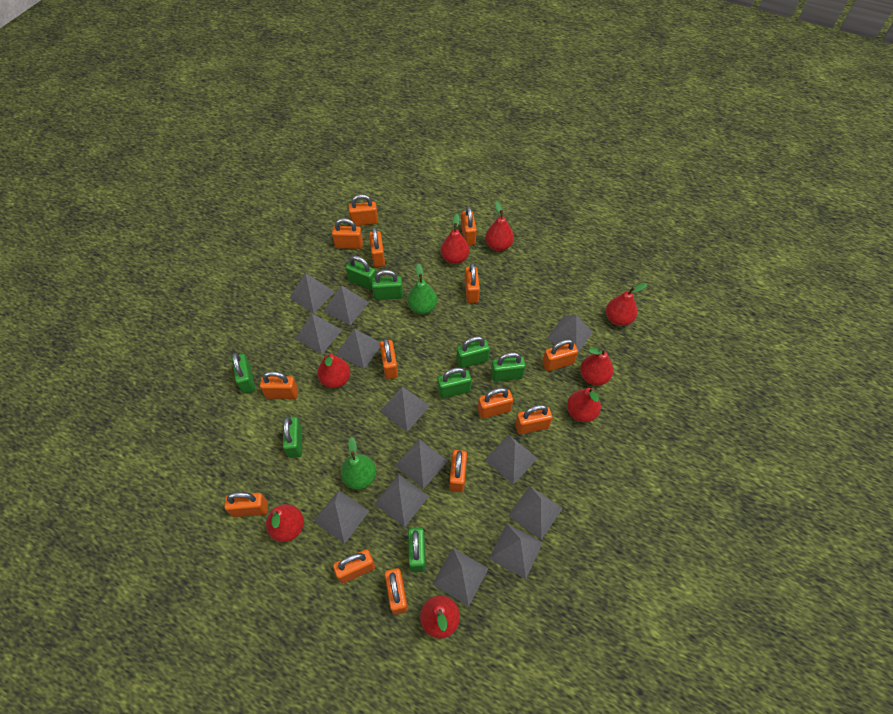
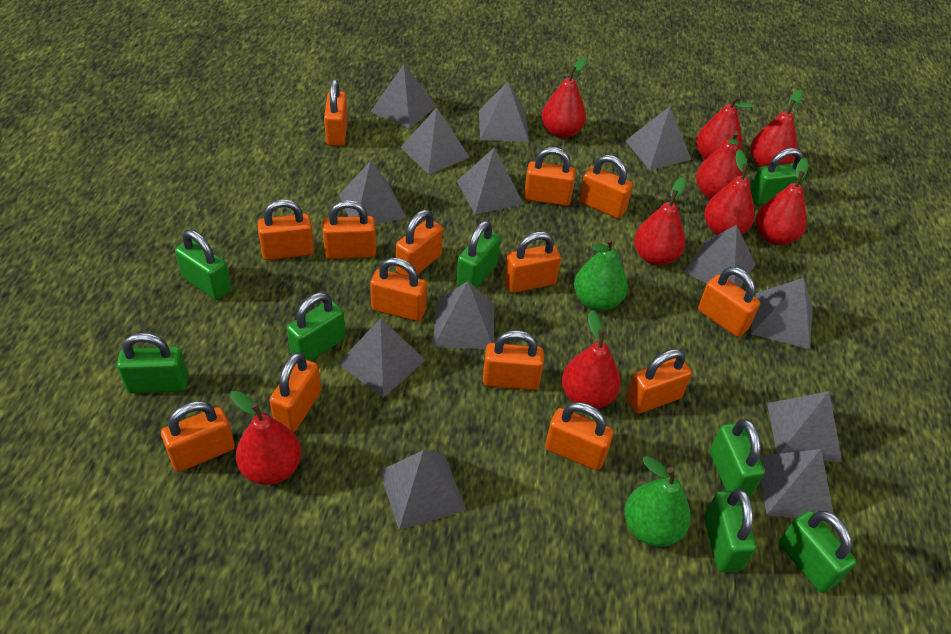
red pear: [266,504,304,542] [317,353,350,388] [420,595,460,639] [441,214,469,264] [485,201,514,251] [567,388,601,422] [580,348,613,386] [606,283,647,326] = 8 -> [230,390,302,485] [542,57,586,138] [562,311,621,409] [634,177,686,266] [696,95,754,160] [696,131,743,199] [704,149,755,235] [750,90,803,167] [756,158,808,245] = 9

